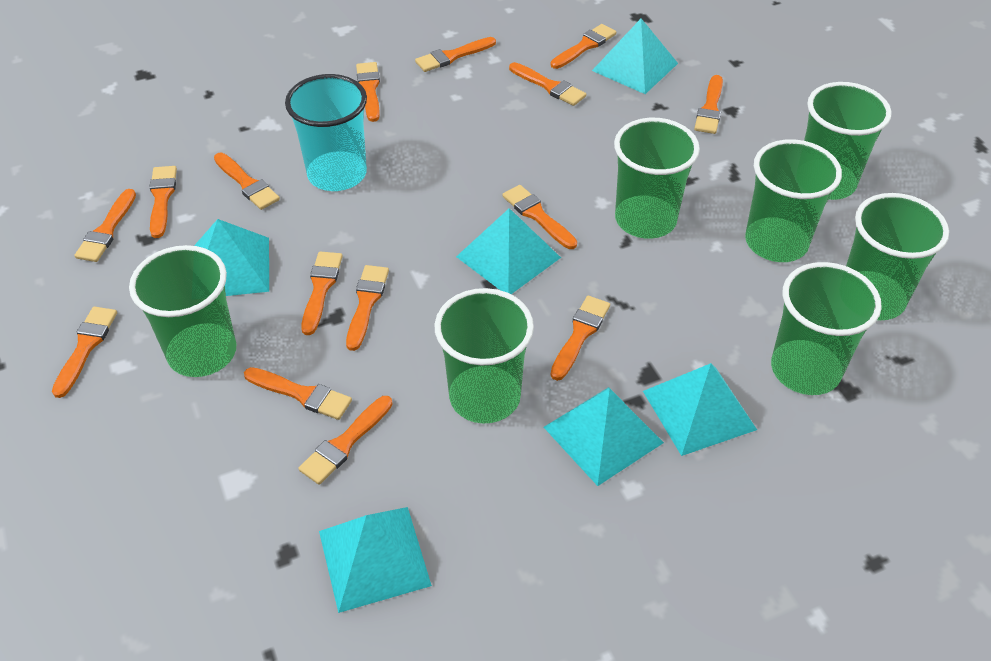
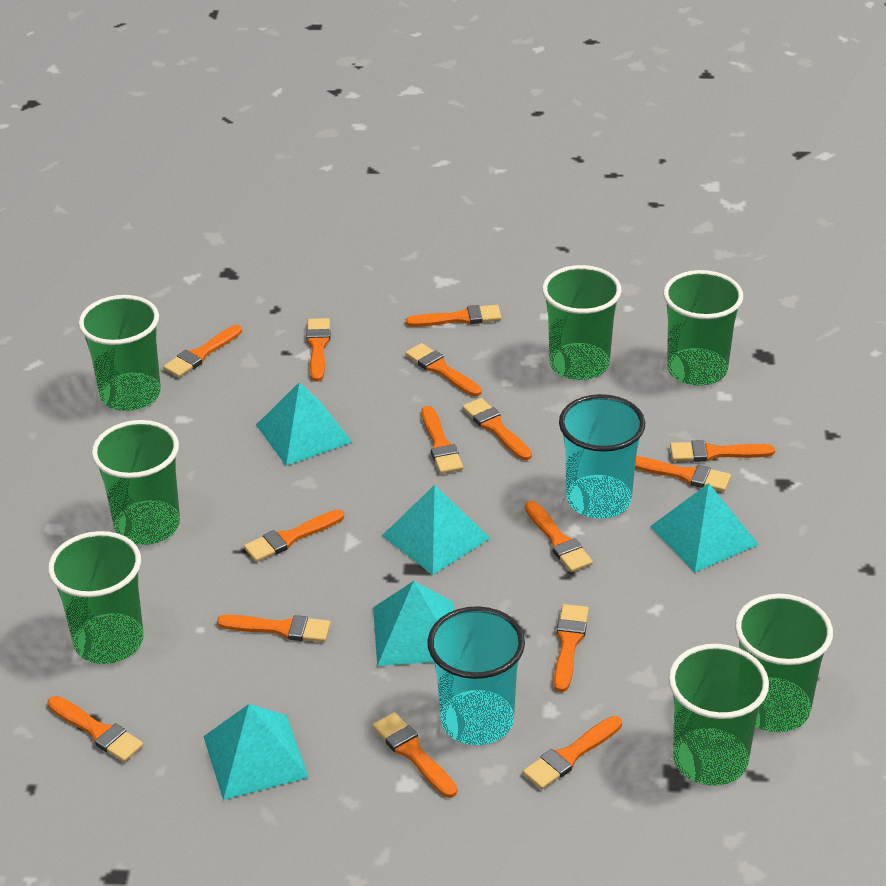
turquoise cup: [285,74,367,191] = 1 -> [427,606,525,745] [559,394,645,518] = 2
turquoise pyramid: [195,219,269,296] [319,507,432,613] [456,208,561,294] [544,387,664,486] [592,19,678,94] [643,363,757,456] = 6 -> [203,704,309,800] [256,382,352,466] [373,581,454,666] [382,485,491,575] [650,483,759,572] = 5

